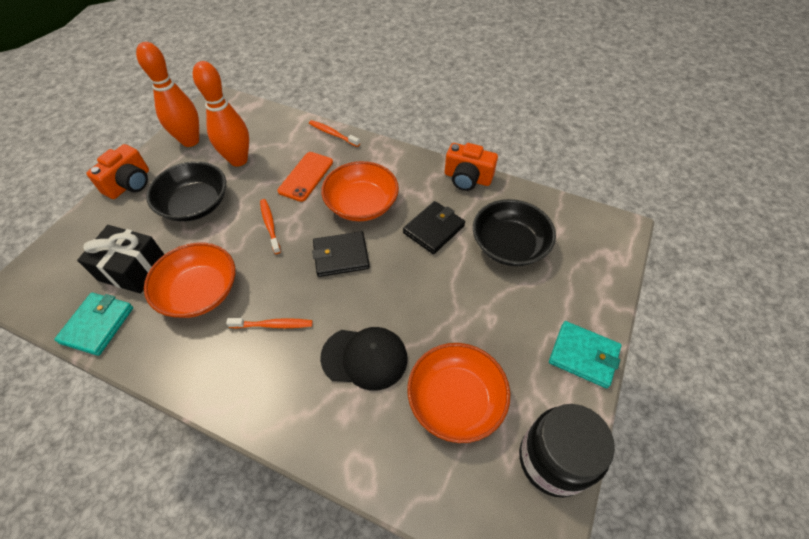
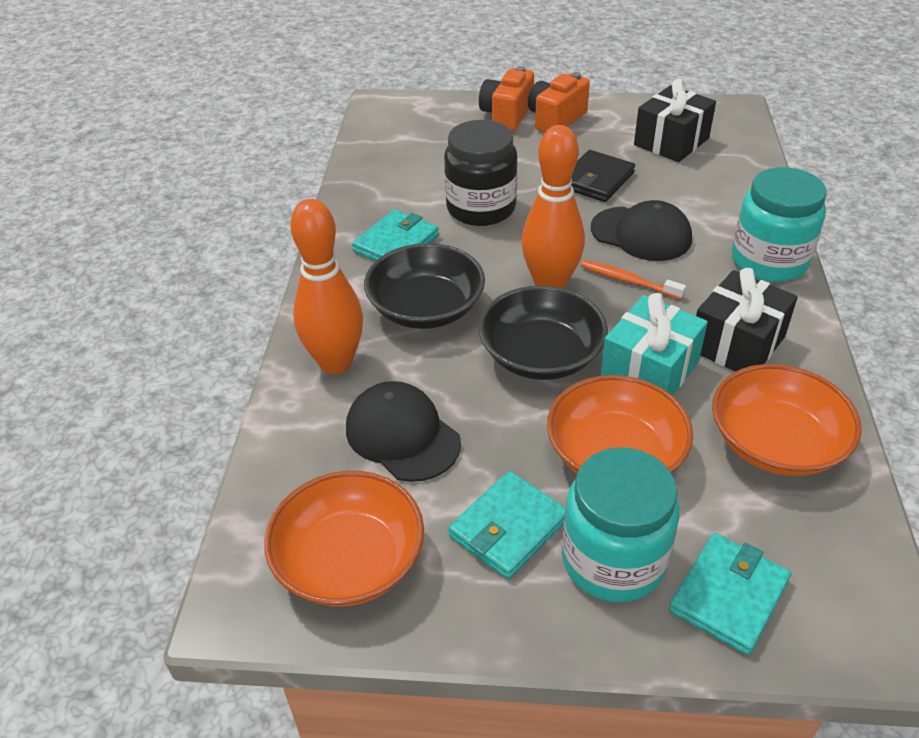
black cap: [320,327,408,391] = 1 -> [346,381,461,482] [591,200,692,261] = 2
black gift: [77,225,164,294] = 1 -> [634,79,716,162] [696,268,798,372] = 2
black wallet: [312,231,370,277] [403,201,465,254] = 2 -> [571,150,635,202] = 1
orange phone: [278,152,333,202] = 1 -> none = 0
orange toothbrush: [226,318,313,328] [260,199,281,254] [309,120,360,147] = 3 -> [581,260,686,299] = 1
turquoise gift: none = 0 -> [600,293,708,396] = 1
turquoise jar: none = 0 -> [562,448,680,602] [732,167,827,282] = 2
turquoise wallet: [54,293,133,356] [549,321,622,388] = 2 -> [352,210,439,261] [448,471,566,579] [669,533,791,655] = 3

